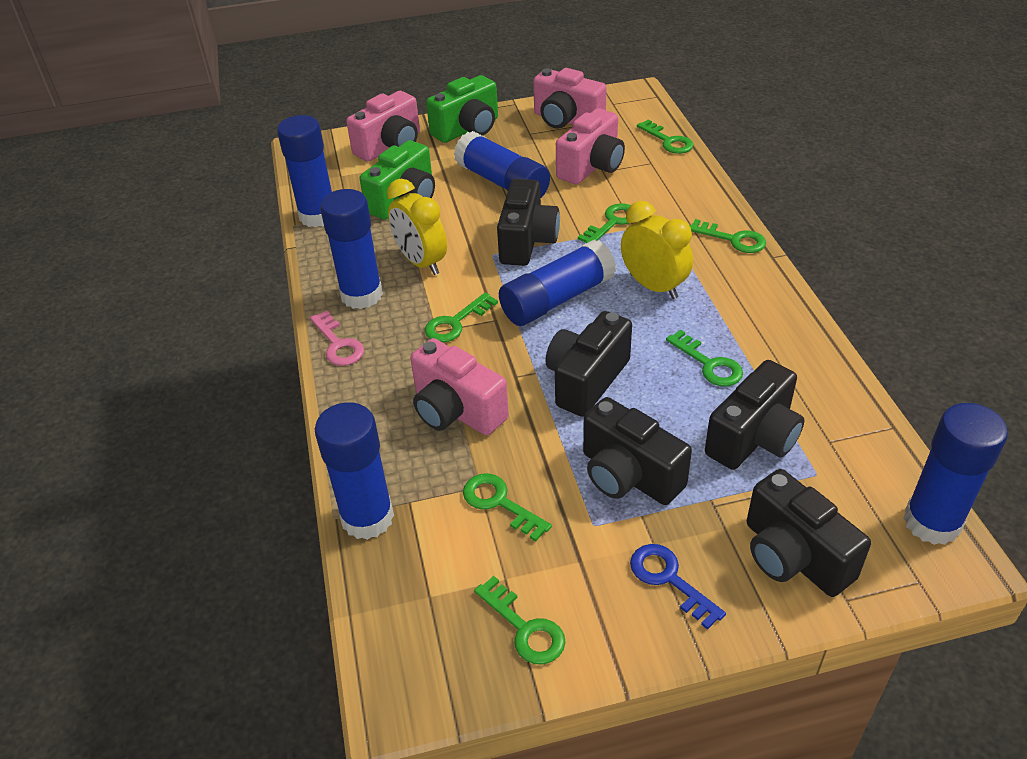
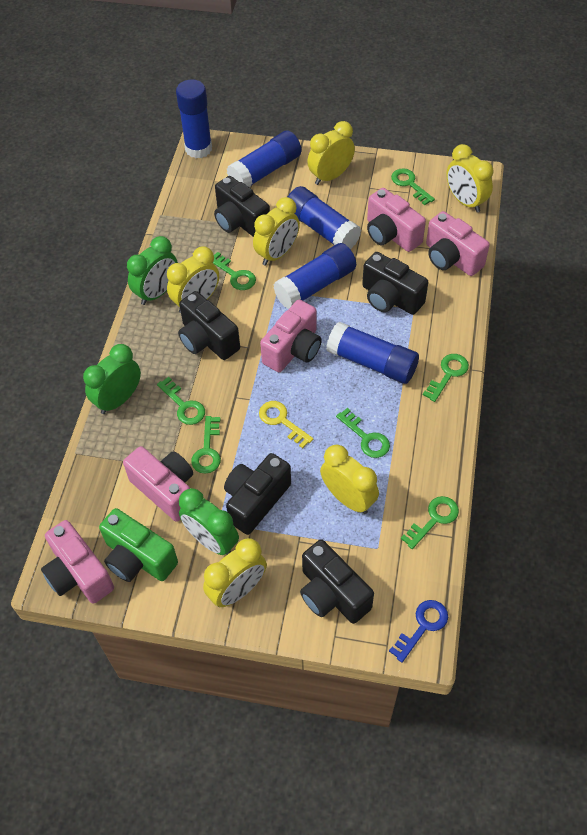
blue glue stick: [277,115,332,228] [315,402,394,540] [320,189,383,309] [454,131,550,198] [499,240,616,326] [904,403,1008,545] = 6 -> [176,80,212,158] [227,131,301,187] [273,243,356,309] [288,186,361,249] [326,322,419,384] = 5
green camera: [360,140,435,220] [426,75,498,143] = 2 -> [99,508,178,582] = 1
green clock: none = 0 -> [83,344,141,414] [127,236,178,305] [179,488,239,555] = 3
pink camera: [346,91,420,162] [410,338,509,435] [533,68,607,129] [556,108,625,184] = 4 -> [41,520,114,604] [123,446,193,522] [260,300,322,372] [367,188,426,252] [426,211,490,276] = 5
pink key: [310,310,364,366] = 1 -> none = 0
yellow clock: [387,179,447,275] [621,201,693,299] = 2 -> [167,247,219,313] [203,538,267,607] [253,197,300,266] [307,121,355,185] [320,444,379,514] [446,144,493,212] = 6
yellow key: none = 0 -> [259,401,313,448] = 1

